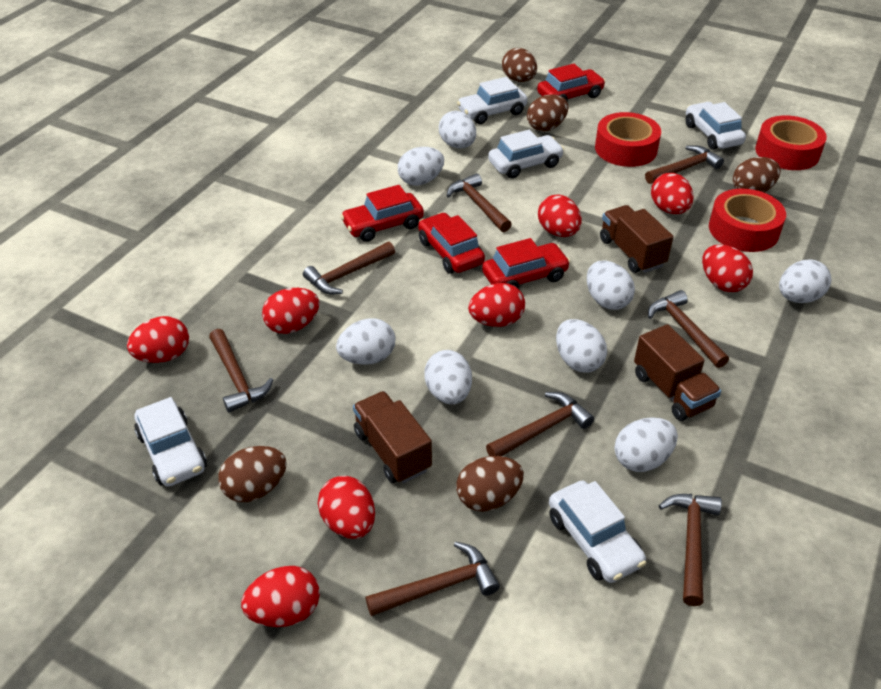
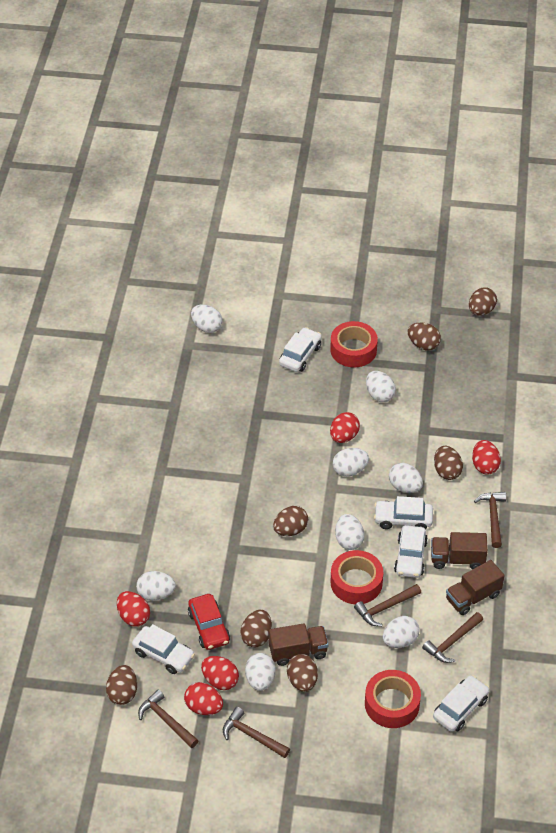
brown egg: [218,446,287,502] [456,456,524,512] [502,48,537,82] [527,95,568,132] [733,157,781,193] = 5 -> [106,665,137,705] [240,610,272,647] [273,506,308,536] [287,654,318,692] [408,323,441,351] [434,446,463,480] [469,287,497,316] = 7
brown hammer: [209,329,273,413] [303,242,395,295] [365,542,500,616] [447,173,512,232] [486,392,594,456] [645,145,724,184] [648,290,729,368] [659,494,722,606] = 8 -> [138,690,199,748] [223,707,290,758] [354,584,421,627] [422,612,483,663] [474,492,506,548] = 5
red car: [341,185,424,242] [418,213,485,274] [482,238,571,288] [537,64,606,101] = 4 -> [188,594,230,650] = 1
red egg: [127,316,189,363] [241,566,320,627] [262,288,320,334] [318,476,375,539] [468,283,525,327] [538,195,582,237] [651,173,694,214] [702,245,753,292] = 8 -> [117,591,150,627] [184,682,223,715] [201,656,239,690] [330,412,360,443] [472,440,501,475] = 5

